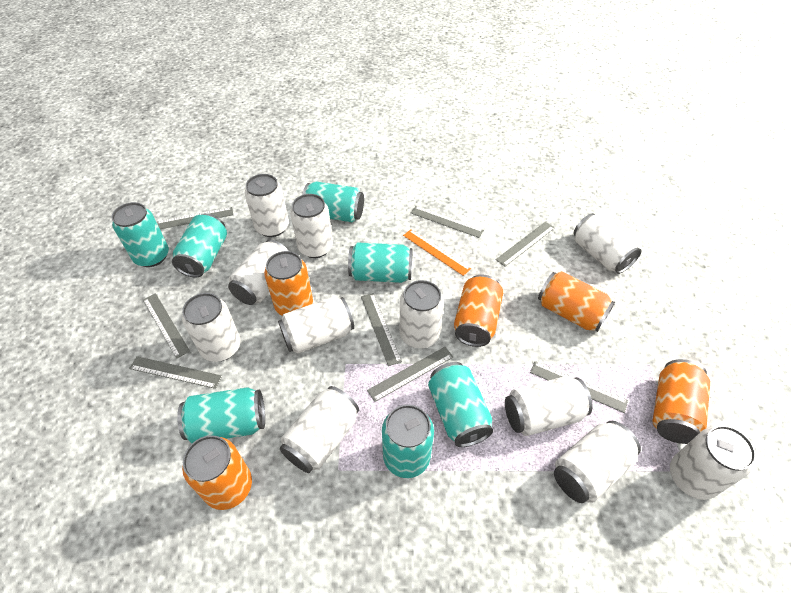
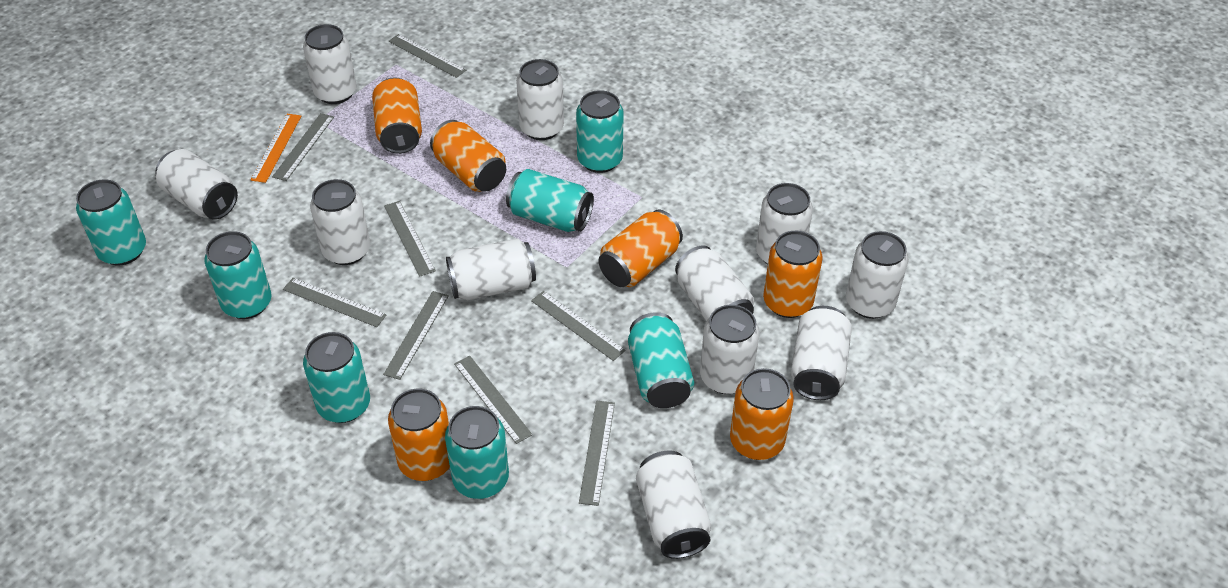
orange can: [182,435,252,510] [264,251,313,316] [454,274,503,347] [538,271,615,332] [652,359,710,444] = 5 -> [372,77,422,154] [388,389,450,481] [430,120,506,192] [598,209,683,287] [730,368,794,460] [763,231,823,318] = 6

